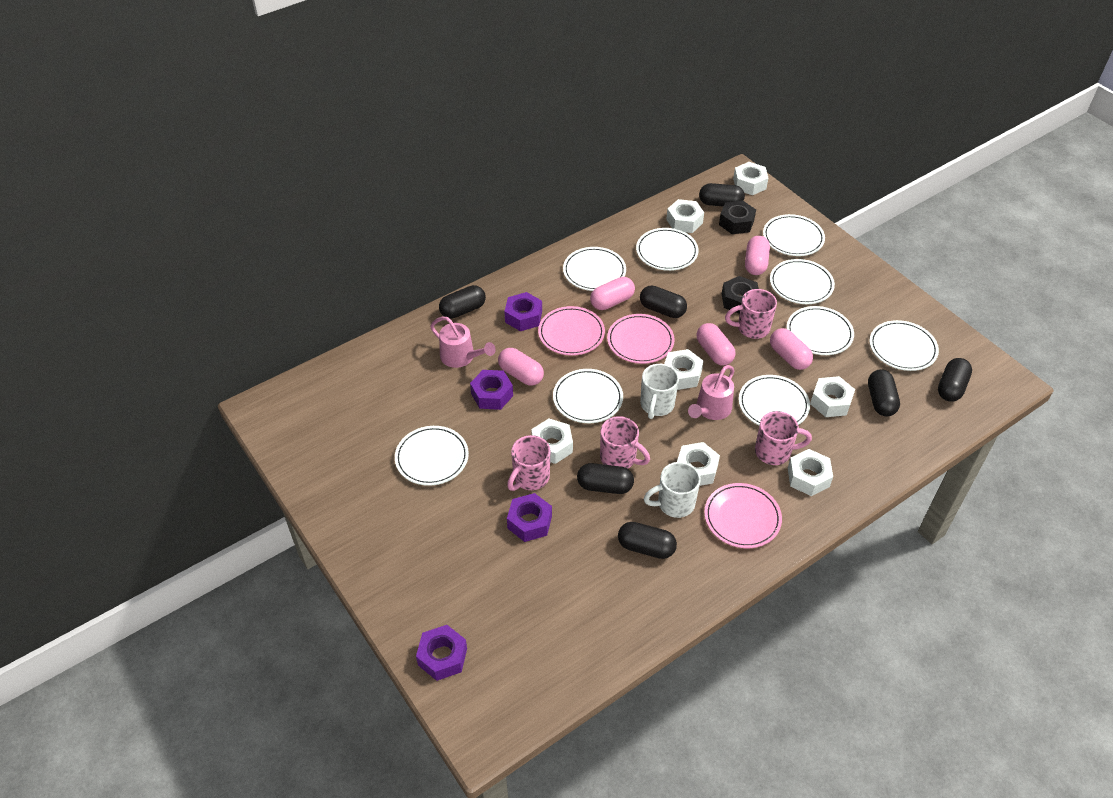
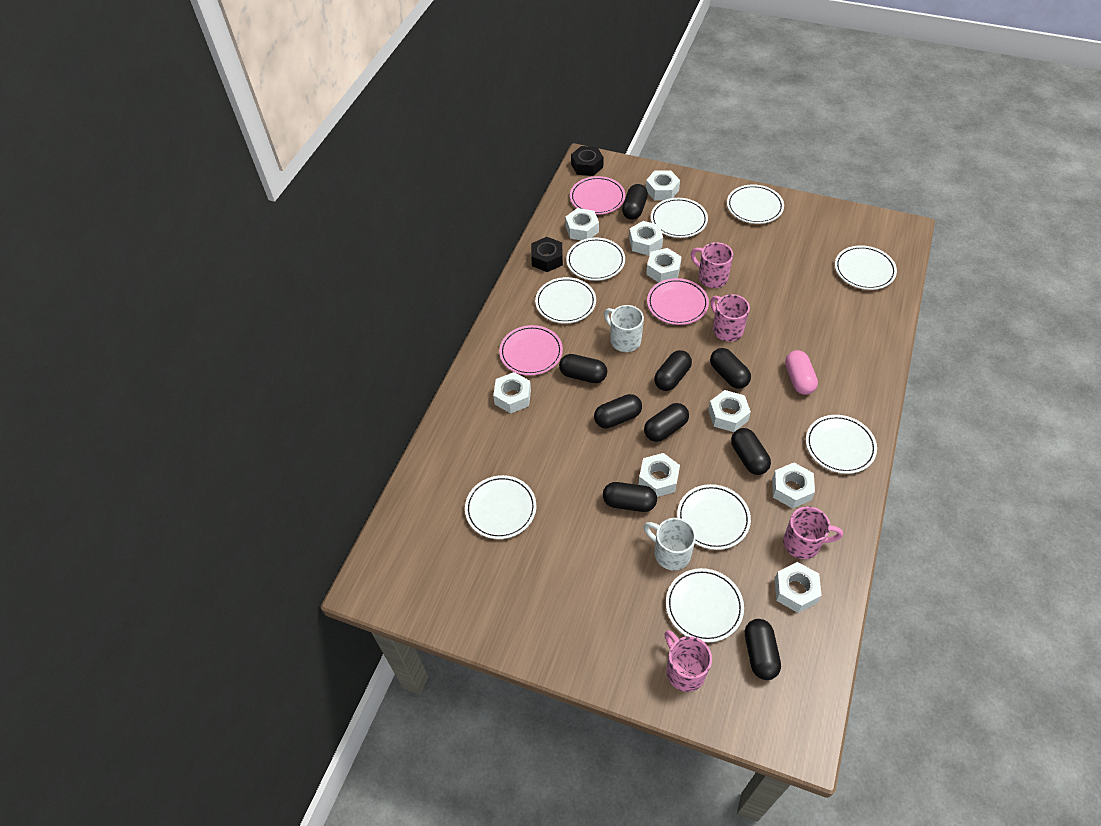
black capsule: [439,285,486,319] [577,463,634,494] [618,522,677,559] [640,285,687,318] [699,183,745,207] [868,369,900,416] [938,358,972,402] = 7 -> [559,354,607,383] [594,394,642,428] [603,482,657,512] [622,184,648,220] [644,403,689,442] [654,350,692,391] [710,348,751,389] [731,428,771,475] [745,619,781,680] = 9
pink capsule: [498,348,544,386] [590,277,635,310] [697,323,735,365] [745,236,770,275] [770,328,813,370] = 5 -> [785,350,818,395] = 1
pink watering can: [430,317,496,368] [688,365,734,420] = 2 -> none = 0
purple nut: [416,625,467,681] [470,370,513,410] [504,292,542,331] [507,493,552,542] = 4 -> none = 0
white nut: [531,419,573,464] [664,349,703,390] [666,199,704,233] [677,442,720,486] [733,162,768,195] [788,449,833,496] [810,376,855,417] = 7 -> [493,372,531,413] [565,208,599,240] [629,221,663,256] [638,453,680,497] [646,170,680,201] [646,248,682,283] [708,390,751,432] [772,463,815,509] [775,562,822,613] = 9

